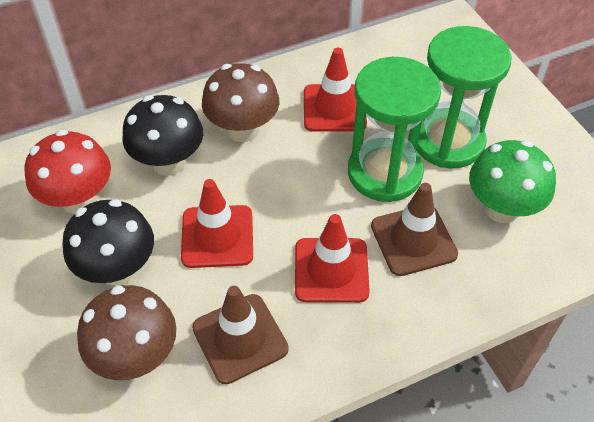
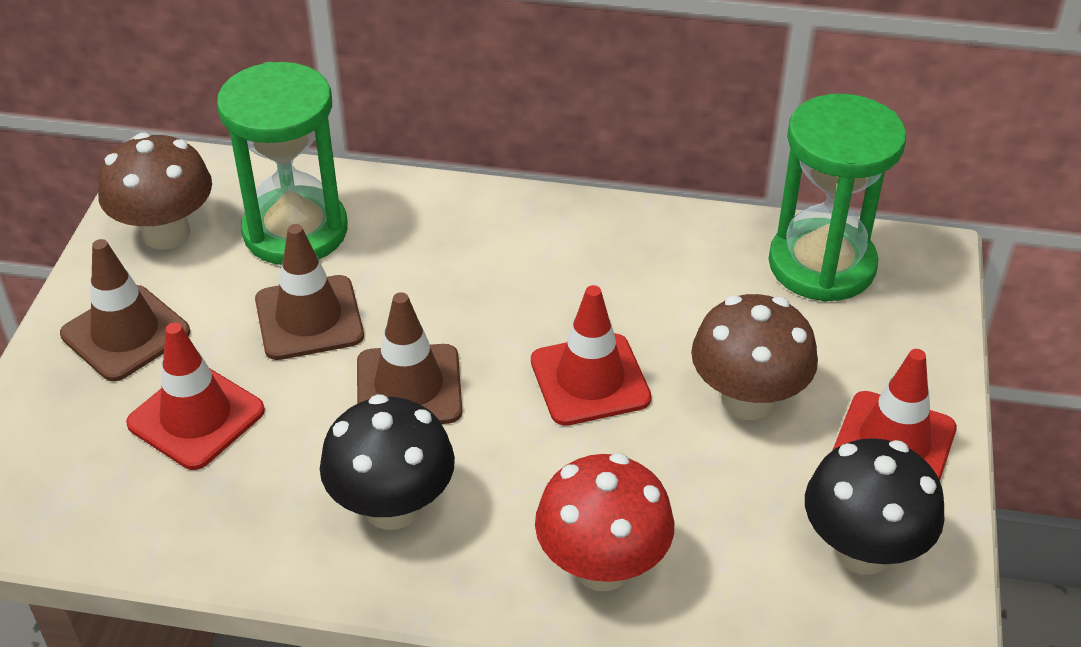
brown traffic cone: [192,286,289,384] [371,183,458,276] = 2 -> [60,239,190,381] [255,224,364,360] [357,292,462,424] = 3
green mushroom: [469,140,556,223] = 1 -> none = 0

